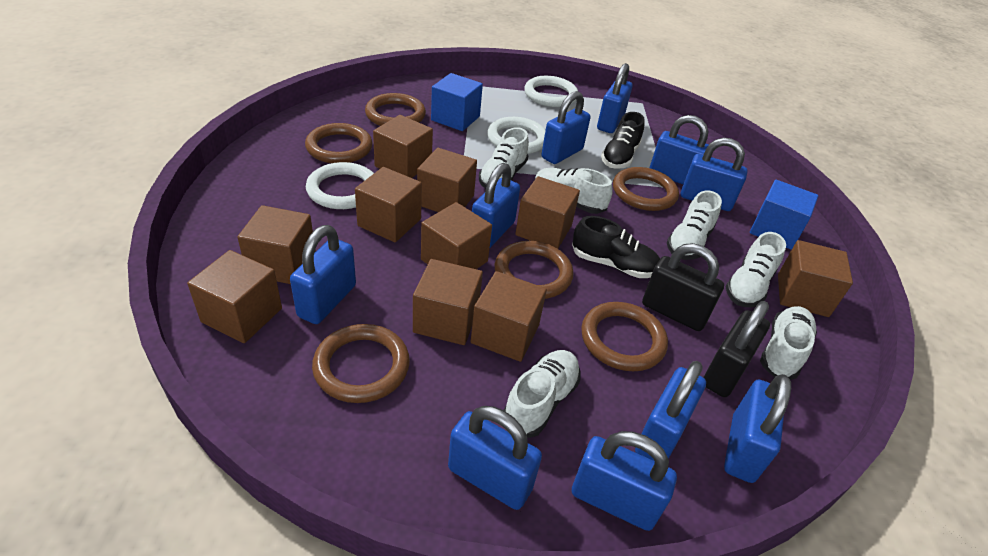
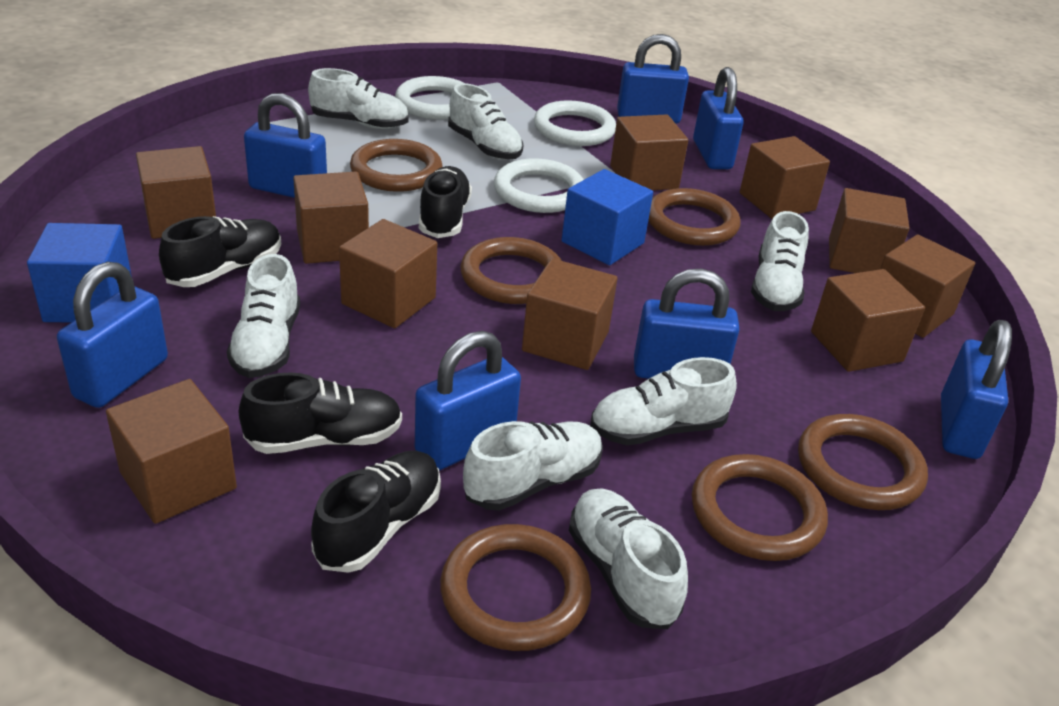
black padlock: [642,243,724,331] [703,301,770,397] = 2 -> none = 0
black shoe: [572,216,660,278] [601,112,645,169] = 2 -> [159,216,281,287] [239,372,402,454] [311,451,441,573] [419,166,472,238] = 4
blue padlock: [290,225,356,324] [448,406,542,510] [472,163,520,248] [541,91,590,164] [572,431,677,531] [597,63,632,133] [635,361,706,461] [649,115,709,184] [681,138,748,211] [724,374,791,483] = 10 -> [57,262,168,408] [244,93,327,198] [415,331,521,470] [617,34,689,124] [634,269,740,379] [693,67,744,169] [941,320,1012,459] = 7
white shoe: [479,127,529,189] [504,350,581,438] [535,168,613,214] [667,190,722,260] [726,232,786,307] [760,306,817,380] = 6 -> [227,254,300,378] [308,68,408,129] [448,83,523,160] [463,421,603,511] [569,488,688,629] [590,357,737,445] [751,211,809,311] = 7

